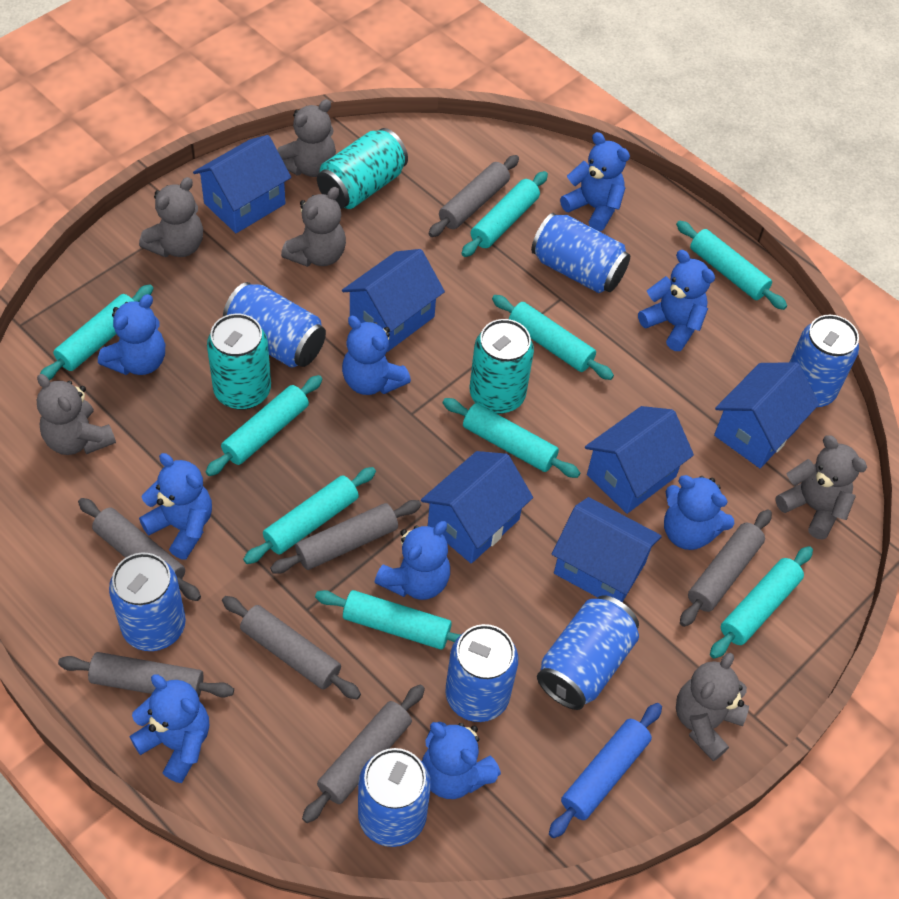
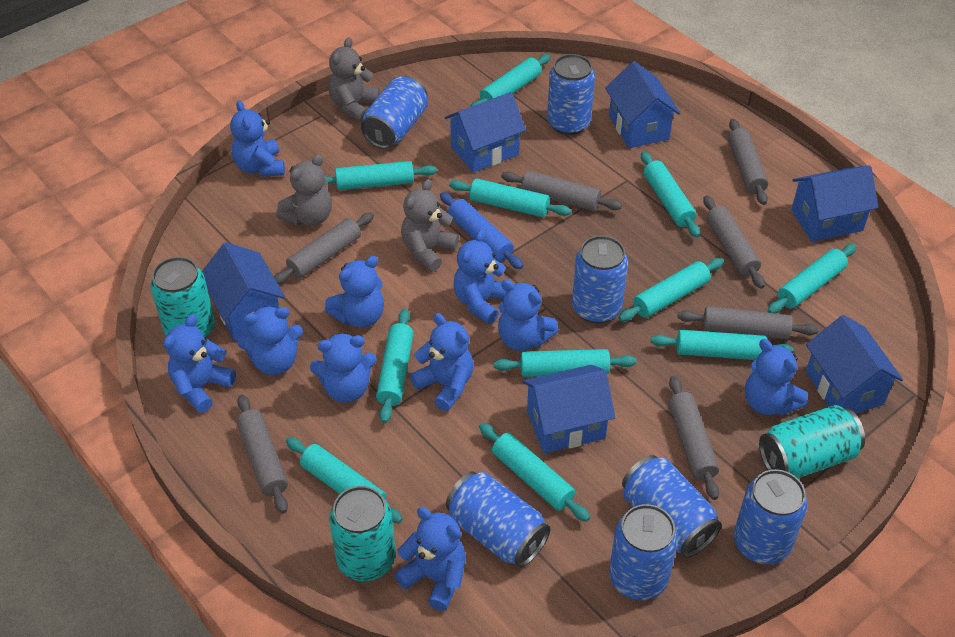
blue teddy bear: [98,294,165,375] [129,674,209,783] [139,453,212,560] [342,316,411,395] [375,521,450,600] [422,722,501,799] [560,132,630,231] [638,250,715,351] [664,475,734,550] = 9 -> [163,314,236,413] [230,100,285,177] [237,306,303,375] [310,333,377,403] [325,256,384,328] [394,507,466,611] [410,313,473,411] [453,230,506,324] [498,279,559,351] [745,339,808,415] = 10
grey teddy bear: [37,374,116,455] [139,177,203,257] [277,99,336,177] [281,187,346,267] [676,653,749,761] [775,435,867,540] = 6 -> [276,154,332,226] [329,37,380,122] [401,179,459,272] = 3
turquoise rolling pin: [40,284,154,380] [206,375,323,476] [243,467,376,564] [315,590,461,650] [442,398,580,478] [461,171,548,257] [492,295,614,380] [676,221,787,310] [710,546,813,659] = 9 -> [286,437,403,523] [325,161,437,190] [376,309,414,423] [449,179,571,217] [471,54,551,107] [479,423,590,522] [494,349,636,377] [618,258,724,322] [641,152,700,238] [651,330,793,360] [768,244,857,313] = 11

